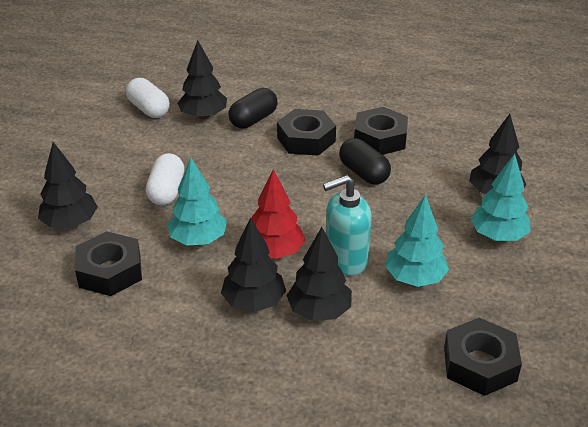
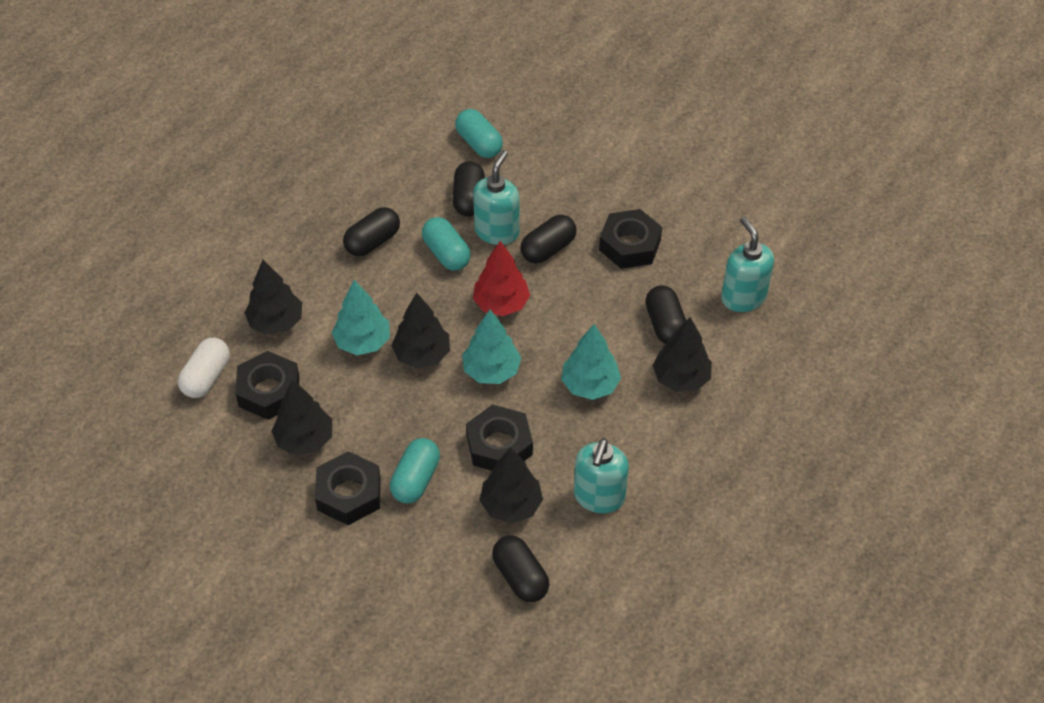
black capsule: [229,88,278,128] [339,138,391,185] = 2 -> [343,207,400,256] [453,161,485,217] [492,535,549,602] [521,215,576,264] [645,285,686,344] = 5
turquoise capsule: none = 0 -> [390,438,440,503] [422,217,471,271] [455,109,503,158] = 3
turquoise soap dispenser: [323,175,371,275] = 1 -> [473,150,520,245] [574,438,629,513] [721,217,774,312] = 3
white capsule: [126,78,170,118] [146,153,184,205] = 2 -> [178,338,230,398] = 1

